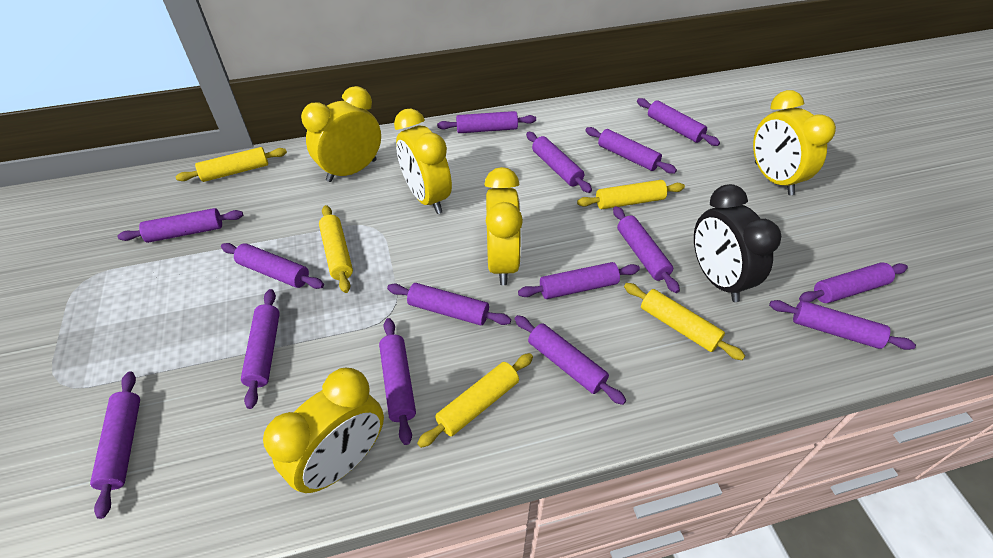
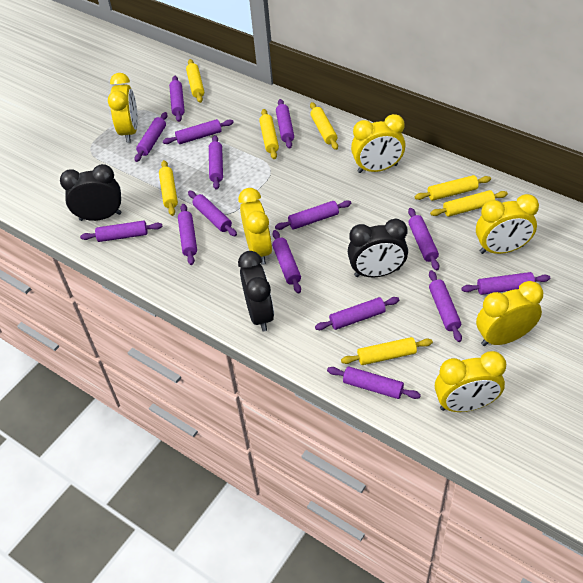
black clock: [694,184,781,302] = 1 -> [60,164,121,221] [238,251,274,331] [348,219,408,277] = 3
yellow clock: [263,367,384,493] [301,86,381,182] [394,108,452,214] [484,167,523,285] [753,90,836,195] = 5 -> [108,73,138,143] [238,188,272,265] [351,114,406,173] [435,351,506,412] [476,194,539,254] [476,281,543,346] = 6
yellow rolling pin: [175,147,287,182] [319,205,353,293] [417,353,533,448] [577,180,685,209] [624,283,745,360] = 5 -> [159,160,178,216] [186,59,204,103] [259,109,279,159] [310,102,338,150] [341,337,433,365] [414,175,491,201] [430,190,508,217] = 7

